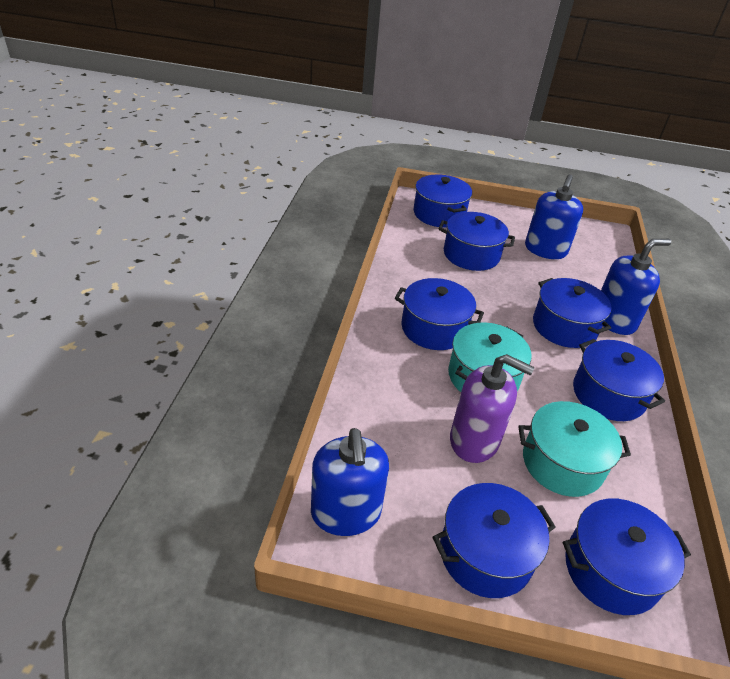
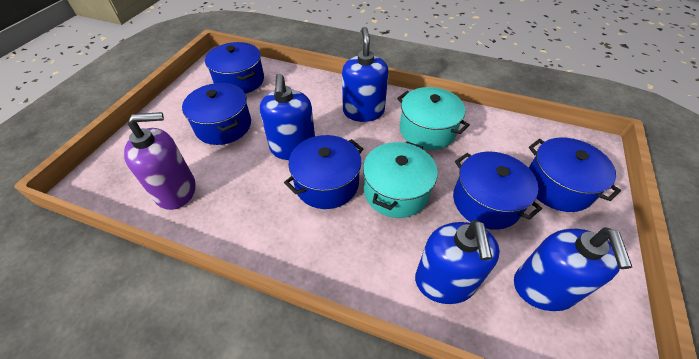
blue pot: [395,278,484,350] [414,175,472,227] [433,483,556,598] [438,212,515,271] [533,278,612,348] [563,498,691,615] [573,339,665,421] = 7 -> [182,83,251,145] [205,42,264,94] [284,135,363,209] [453,152,542,230] [529,137,621,212] = 5
blue soap dispenser: [311,428,389,536] [525,174,583,259] [601,239,671,335] = 3 -> [260,74,315,160] [342,27,388,122] [415,220,500,304] [514,227,632,311] = 4

